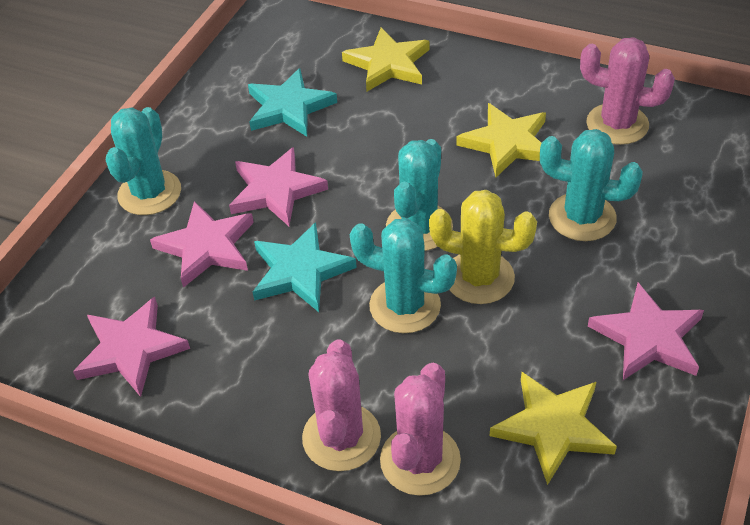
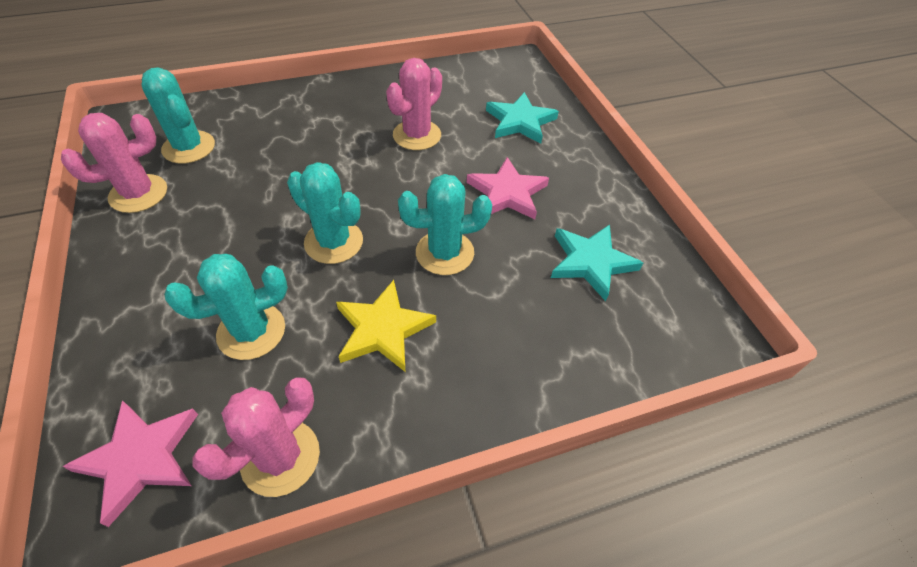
pink star: [73,297,190,397] [150,201,254,288] [229,147,328,226] [588,283,704,380] = 4 -> [62,400,198,527] [467,157,549,219] = 2
yellow cactus: [429,190,537,304] = 1 -> none = 0
yellow star: [342,28,429,91] [456,103,546,178] [490,372,617,485] = 3 -> [336,280,436,372] = 1

